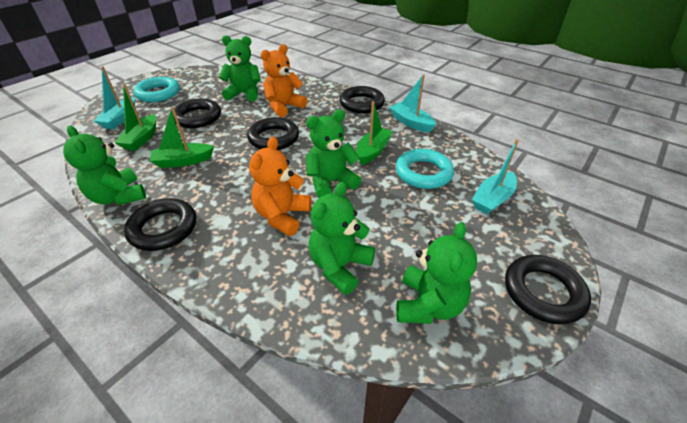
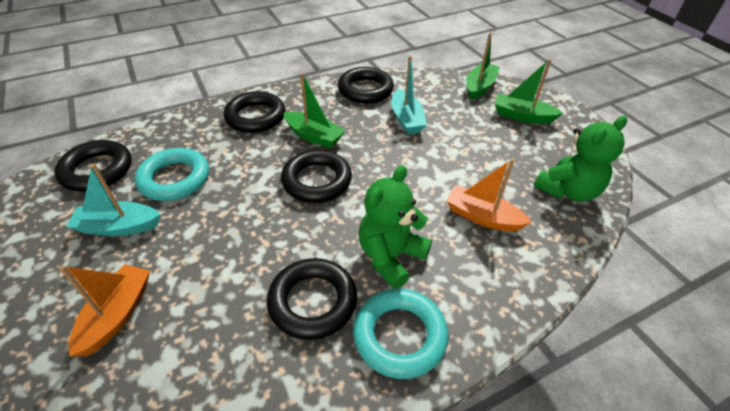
green teddy bear: [63,126,146,205] [219,35,261,101] [306,109,361,198] [309,182,375,295] [396,222,477,324] = 5 -> [359,165,432,289] [534,116,627,202] = 2
orange boat: none = 0 -> [59,264,150,357] [446,158,532,231] = 2
orange teddy bear: [249,137,311,236] [261,44,307,117] = 2 -> none = 0
turquoise boat: [94,66,135,129] [389,74,436,133] [472,139,519,214] = 3 -> [66,163,160,236] [392,56,427,134] = 2

